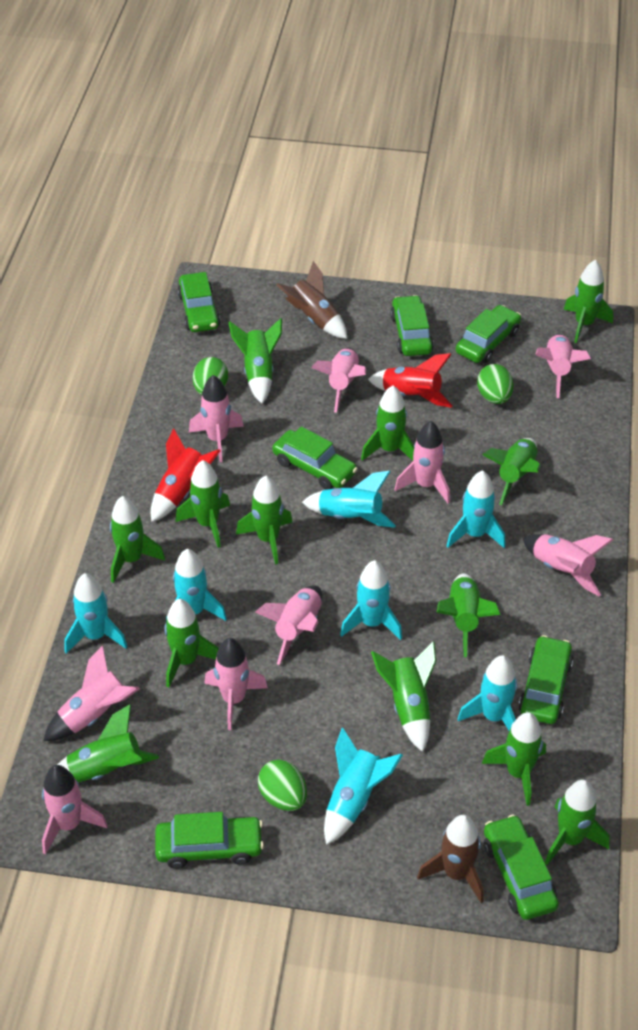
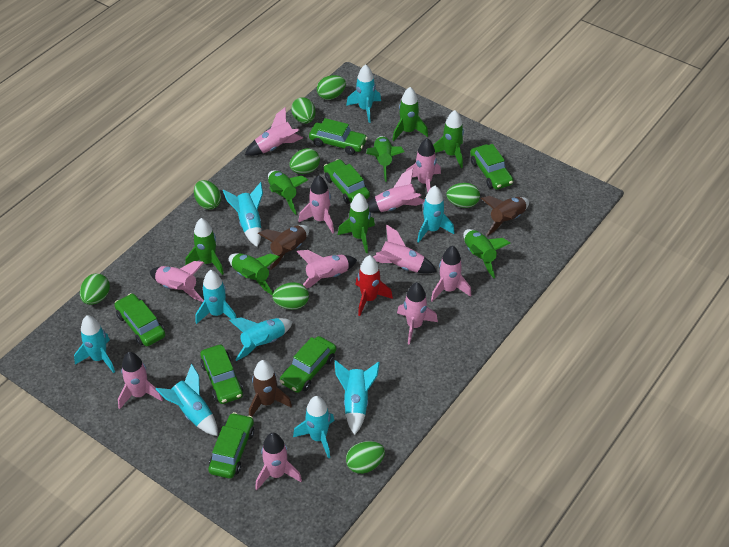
brown rocket: [276,261,347,339] [417,815,484,903] = 2 -> [249,360,292,416] [258,225,309,270] [481,196,529,236] = 3
green egg: [193,357,228,395] [258,760,307,811] [477,364,514,404] = 3 -> [80,273,110,305] [194,180,221,210] [272,282,309,310] [289,148,320,174] [291,97,316,124] [317,75,346,100] [346,441,385,474] [446,183,480,208] = 8
green rocket: [57,704,159,783] [110,496,165,583] [164,599,219,688] [175,460,230,548] [228,318,282,404] [236,476,292,564] [361,385,414,461] [371,641,436,752] [436,573,501,657] [482,712,546,806] [483,438,541,505] [545,780,610,865] [564,260,613,343] = 13 -> [185,218,224,275] [229,253,279,295] [268,170,308,215] [338,193,375,253] [366,136,405,182] [392,87,428,141] [433,110,464,168] [463,229,511,278] = 8
pink rocket: [42,765,108,854] [43,645,140,741] [189,375,244,462] [204,638,268,730] [255,585,322,665] [311,348,366,413] [394,421,450,504] [523,534,613,596] [535,334,591,398] = 9 -> [118,352,163,409] [150,261,205,302] [245,107,303,156] [255,433,302,490] [296,250,357,288] [298,175,334,233] [368,168,425,213] [373,224,437,274] [397,282,438,345] [406,138,441,193] [431,246,471,302] = 11
red rocket: [151,428,220,522] [368,353,453,408] = 2 -> [356,255,393,316] = 1
turquoise rocket: [64,573,128,654] [166,549,227,623] [302,471,396,528] [324,728,403,845] [340,560,402,640] [446,470,506,548] [458,655,517,731] = 7 -> [74,315,115,373] [156,364,218,436] [195,270,237,324] [223,182,263,247] [229,317,292,361] [293,396,334,458] [335,360,380,435] [346,64,381,123] [417,186,454,243] = 9

